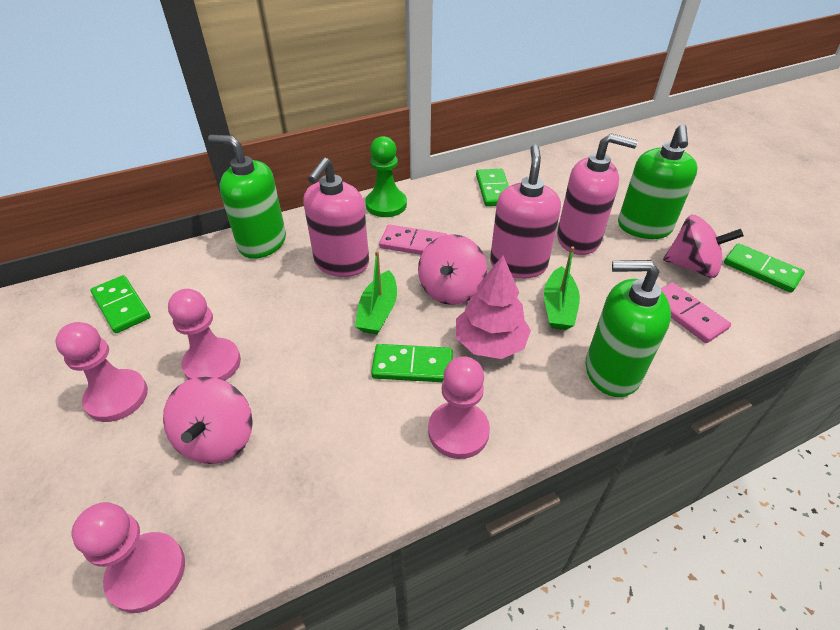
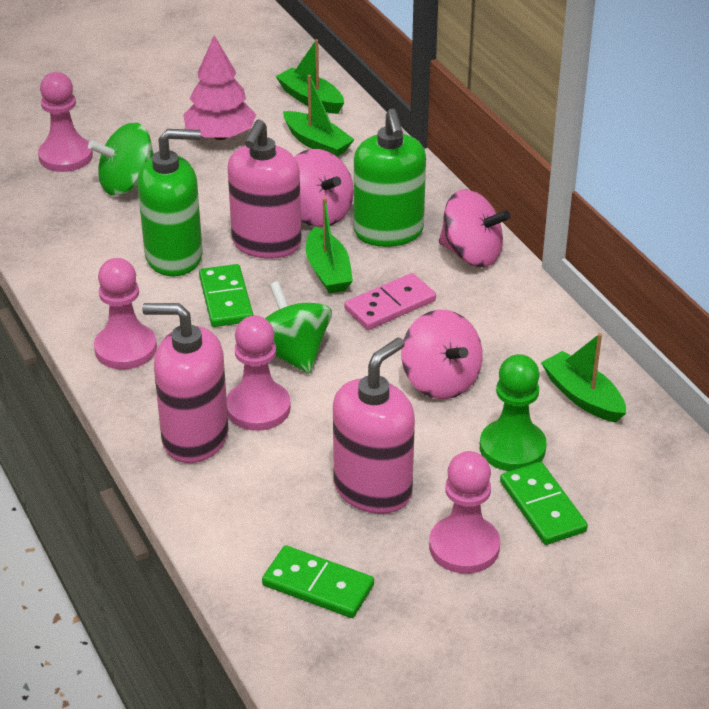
green boat: [355,251,397,335] [544,246,580,330] = 2 -> [276,39,344,114] [283,75,355,157] [306,197,353,294] [541,333,626,423] = 4
green domino: [90,275,150,333] [371,344,453,382] [476,169,509,206] [724,243,805,293] = 4 -> [199,264,253,327] [262,545,374,618] [500,462,588,545] = 3
green soap dispenser: [208,135,286,259] [586,260,671,397] [618,124,698,239] = 3 -> [138,129,203,276] [354,109,426,247] = 2
green spinning top: none = 0 -> [88,123,154,195] [265,281,332,374] = 2
pink domino: [379,225,447,255] [661,282,731,343] = 2 -> [345,273,436,330] = 1

